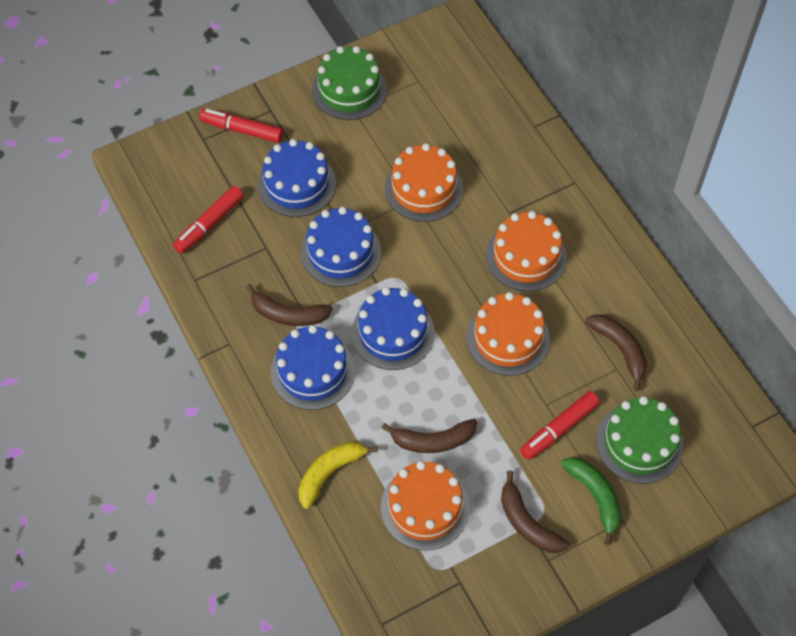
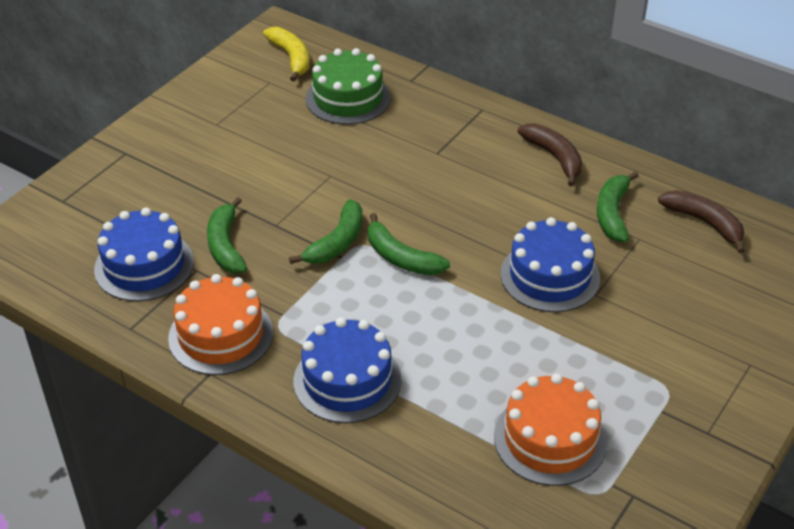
blue cake: [258,139,336,217] [271,325,355,410] [301,207,381,287] [352,287,435,370] = 4 -> [94,208,194,301] [294,317,402,423] [500,217,600,312] = 3
brown banana: [245,284,333,326] [381,419,477,453] [501,470,569,553] [585,314,647,391] = 4 -> [518,123,582,187] [658,190,745,253] = 2
green banana: [561,457,621,545] = 1 -> [207,197,247,273] [289,199,362,264] [368,213,450,275] [597,171,639,242] = 4
green cake: [312,46,387,120] [596,396,683,484] = 2 -> [306,48,391,125] = 1
orange cake: [381,461,470,551] [385,143,463,222] [466,292,550,376] [486,211,567,292] = 4 -> [168,274,273,375] [494,373,607,486] = 2
red marker: [173,186,244,254] [199,109,283,143] [520,391,600,460] = 3 -> none = 0

